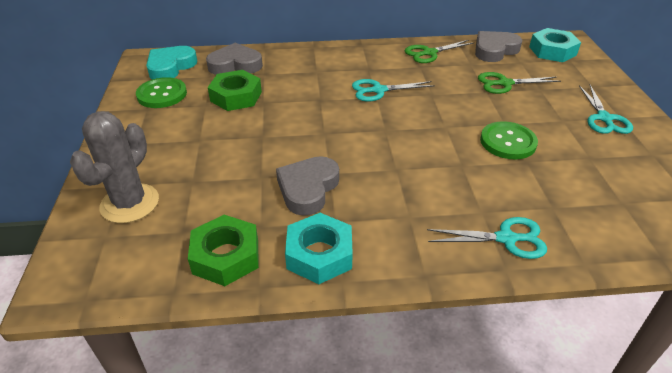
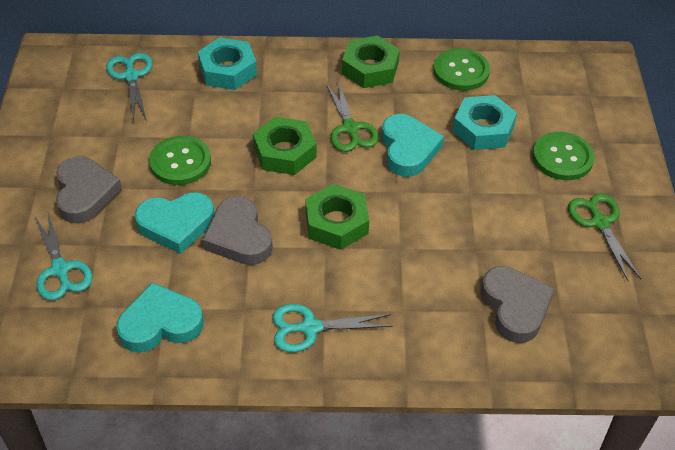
green button: [136,77,187,108] [480,121,538,160] = 2 -> [149,136,211,185] [433,48,490,91] [532,132,594,180] = 3
green nut: [188,215,259,286] [208,70,262,111] = 2 -> [253,117,317,175] [306,184,369,250] [342,35,400,88] = 3
grey cactus: [70,111,159,223] = 1 -> none = 0
turquoise heart: [146,46,197,79] = 1 -> [116,282,203,352] [135,192,214,254] [381,114,444,177] = 3

